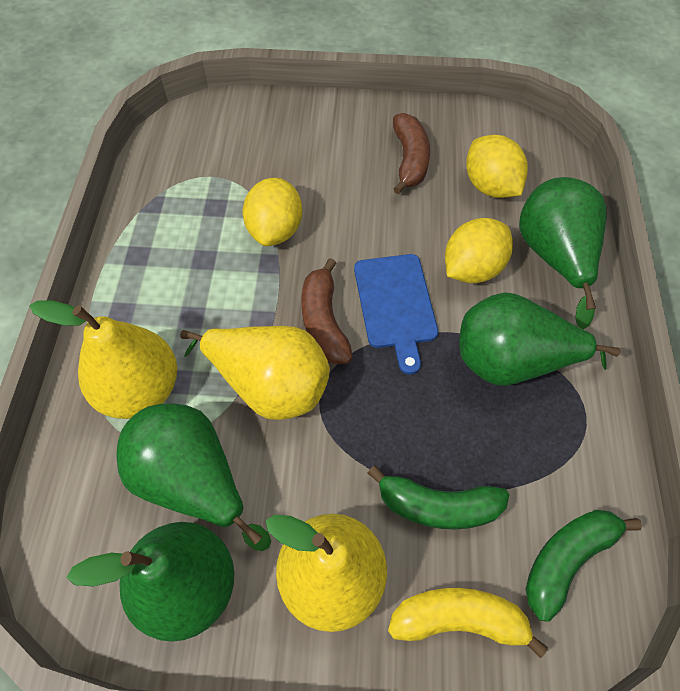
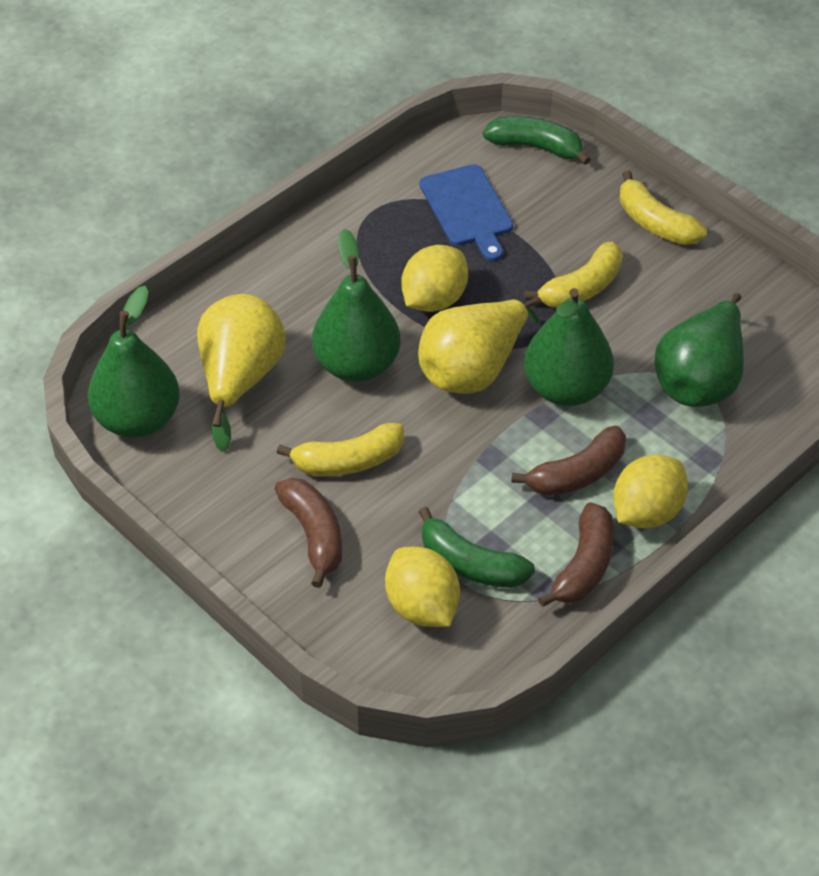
brown banana: [301,258,353,364] [393,113,430,194] = 2 -> [274,478,342,588] [511,426,626,496] [538,502,614,607] = 3
yellow banana: [388,588,548,658] = 1 -> [277,423,404,476] [524,242,623,308] [620,170,707,245] = 3
yellow pear: [30,300,178,419] [180,326,330,420] [265,514,387,632] = 3 -> [197,294,286,452] [418,296,541,394] = 2

